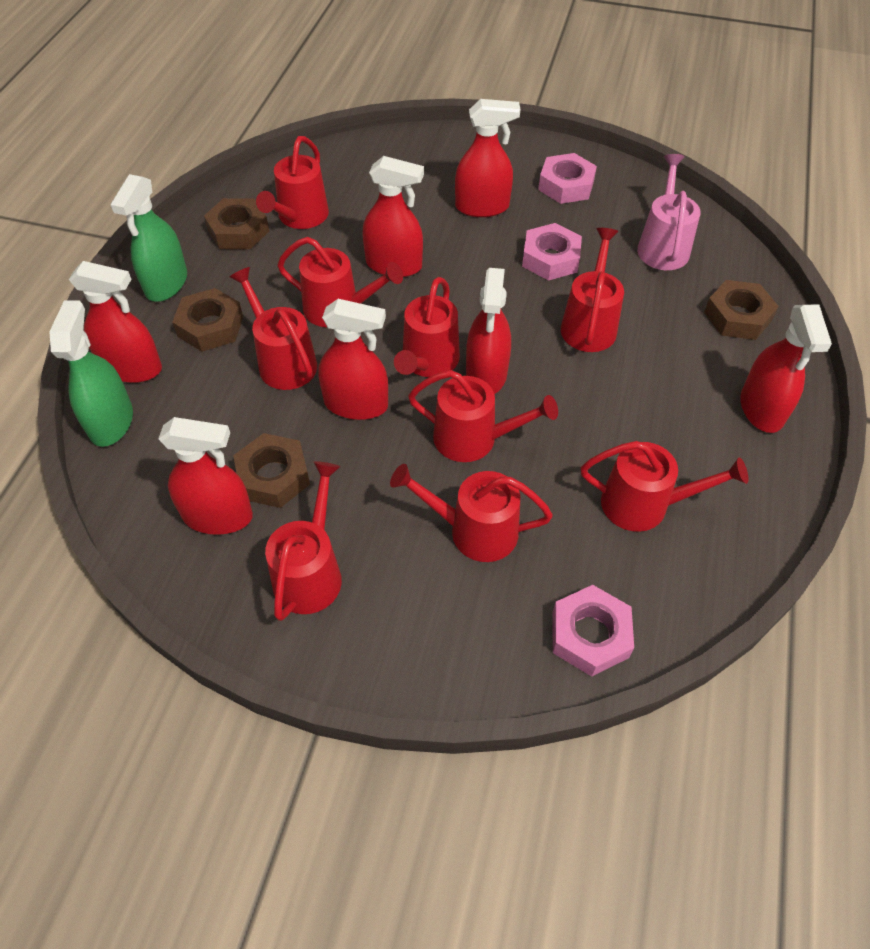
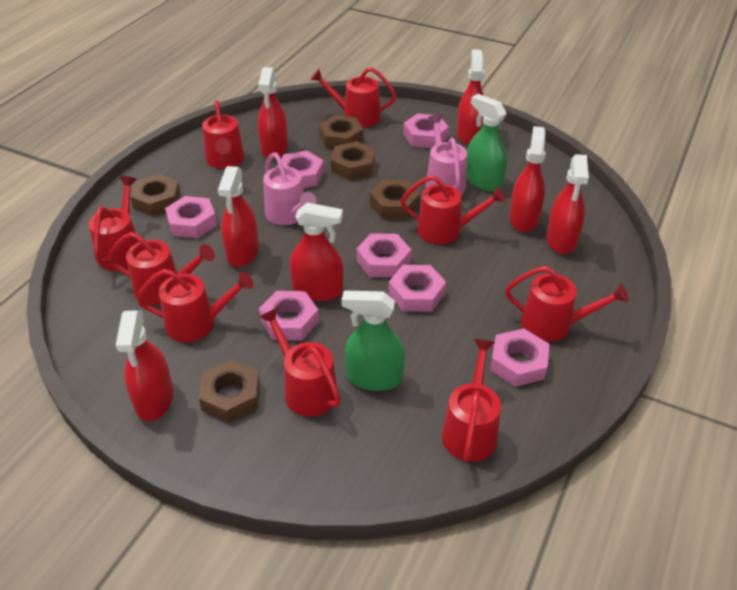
brown nut: [172,288,243,352] [204,198,269,249] [233,433,310,508] [704,280,779,340] = 4 -> [130,174,181,216] [199,359,260,423] [319,115,363,149] [331,141,375,180] [370,180,420,219] = 5
pink nut: [522,223,582,281] [538,153,597,204] [552,585,634,677] = 3 -> [165,196,217,238] [259,291,319,340] [277,151,324,188] [356,233,411,278] [388,265,446,312] [403,114,449,148] [490,328,550,387] = 7
pink watering can: [637,154,701,270] = 1 -> [263,153,317,225] [426,114,467,195] = 2

